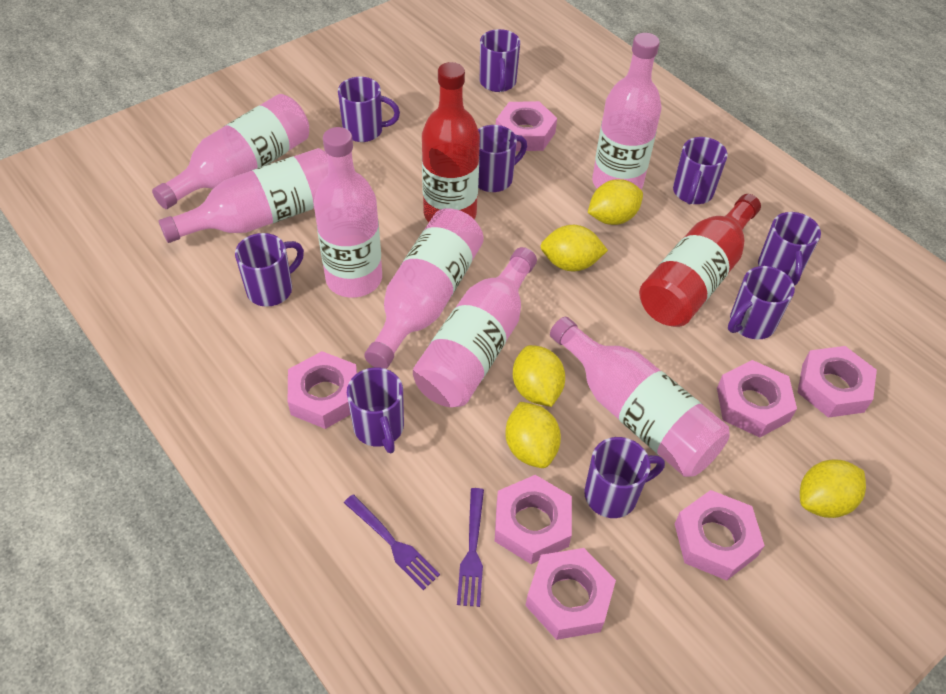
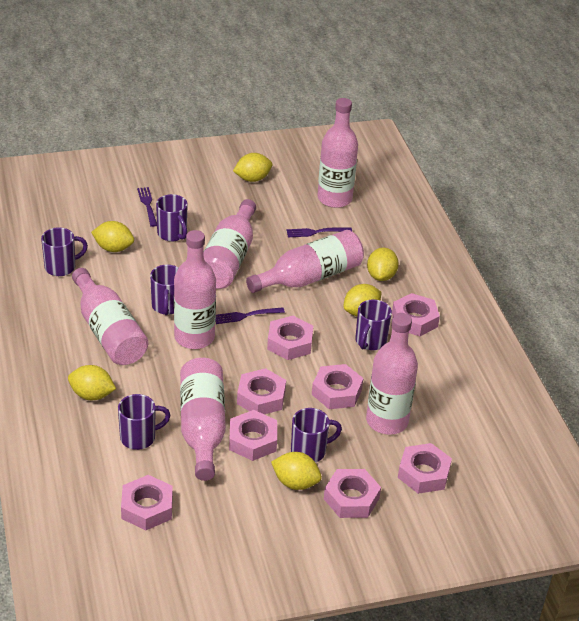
pink nut: [288,351,357,429] [495,475,572,564] [496,101,557,151] [525,548,616,640] [675,490,765,581] [717,360,797,438] [797,346,877,418] = 7 -> [121,475,173,530] [229,410,277,461] [237,368,286,414] [267,316,313,360] [312,364,363,409] [324,469,381,518] [392,293,440,336] [398,443,452,494] = 8
purple fork: [344,494,440,590] [457,488,484,607] = 2 -> [137,187,157,227] [215,307,285,324] [286,227,352,237] = 3
purple mug: [235,233,304,307] [338,77,400,142] [347,367,404,454] [478,125,527,192] [480,29,520,92] [584,437,665,518] [673,137,728,205] [728,266,795,340] [758,212,821,286] = 9 -> [41,227,88,276] [118,394,171,450] [150,265,179,315] [156,194,188,241] [291,408,342,463] [355,299,392,350] = 6
red bottle: [422,62,480,222] [639,194,761,327] = 2 -> none = 0
yellow lemon: [505,402,561,468] [513,345,565,407] [541,225,608,271] [588,179,643,225] [800,460,866,518] = 5 -> [68,365,116,400] [91,221,134,252] [233,153,272,182] [271,452,322,490] [343,284,381,316] [367,248,399,281] = 6

